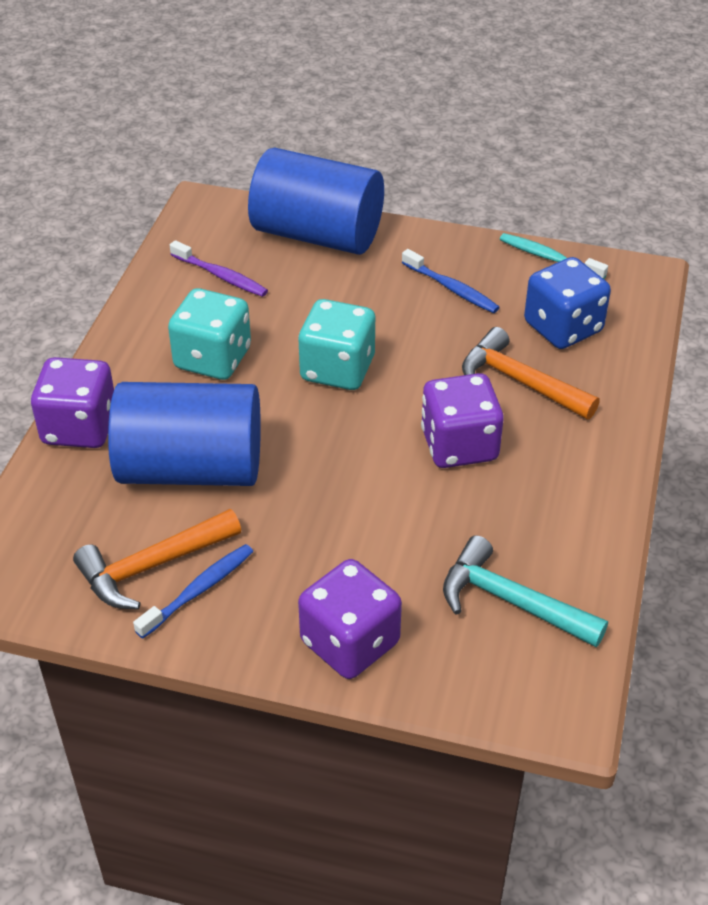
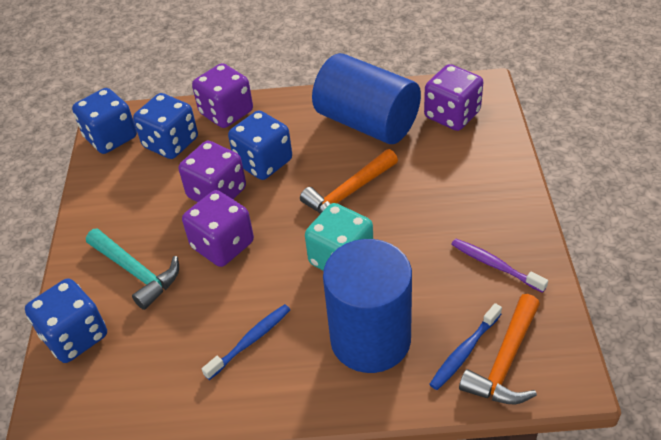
blue dice: [524,257,611,349] = 1 -> [25,278,107,363] [72,88,137,154] [133,93,198,159] [228,110,292,180] = 4
purple dice: [31,357,114,448] [298,559,402,679] [421,373,504,468] = 3 -> [179,141,246,202] [182,190,254,267] [192,63,253,128] [424,64,483,131] = 4
turquoise dice: [168,288,251,380] [298,299,375,390] = 2 -> [305,203,373,270] = 1
turquoise toothbrush: [500,233,608,279] = 1 -> none = 0

